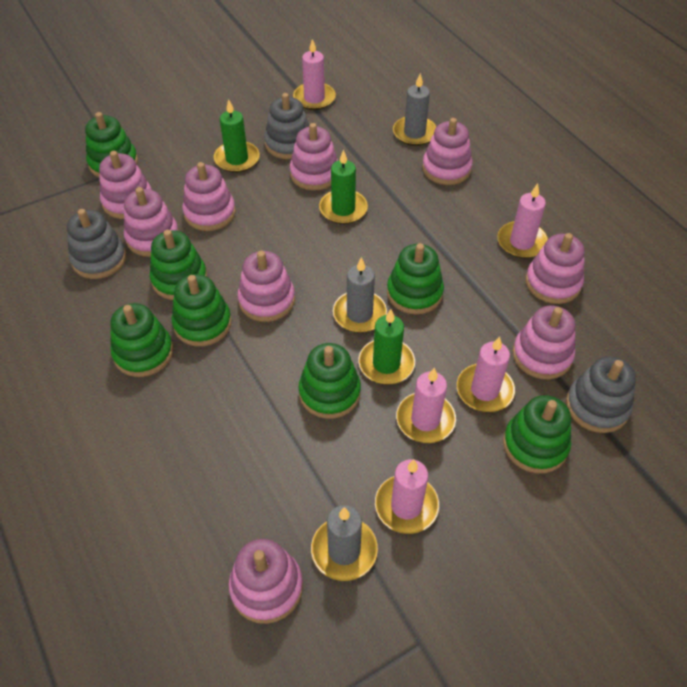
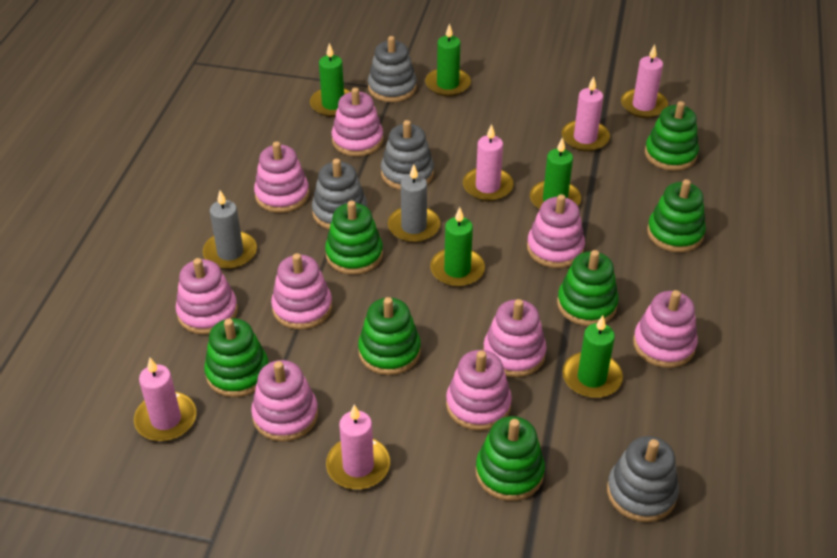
green candle: [214,99,260,173] [319,149,368,224] [358,309,415,384] = 3 -> [310,43,351,117] [425,23,471,97] [430,207,485,287] [530,137,581,210] [562,315,623,398] = 5
grey candle: [311,505,378,581] [333,257,387,333] [393,73,436,146] = 3 -> [203,190,257,269] [388,164,440,243] = 2
grey stacking toy: [67,209,126,279] [264,93,309,159] [566,357,636,433] = 3 -> [312,159,367,230] [368,36,417,102] [381,120,434,190] [607,436,679,522] = 4

